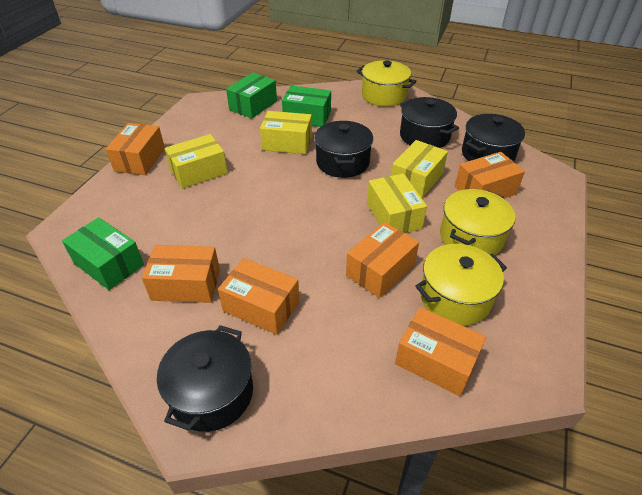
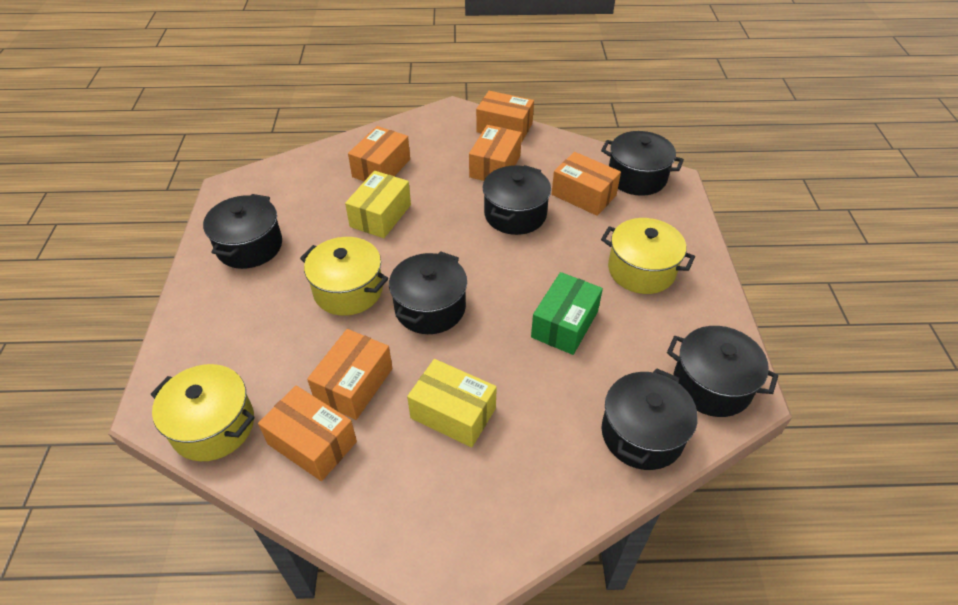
black pot: [157,325,253,432] [314,121,373,178] [400,97,459,148] [462,114,525,161] = 4 -> [203,194,282,269] [389,251,467,334] [483,165,551,235] [601,131,684,196] [602,368,698,470] [667,326,778,417] = 6
green box: [62,217,144,290] [226,72,277,119] [282,85,331,127] = 3 -> [531,272,603,355] = 1
yellow box: [165,134,228,189] [260,111,312,154] [367,173,427,233] [391,140,448,198] = 4 -> [345,171,411,238] [407,359,497,447] = 2

